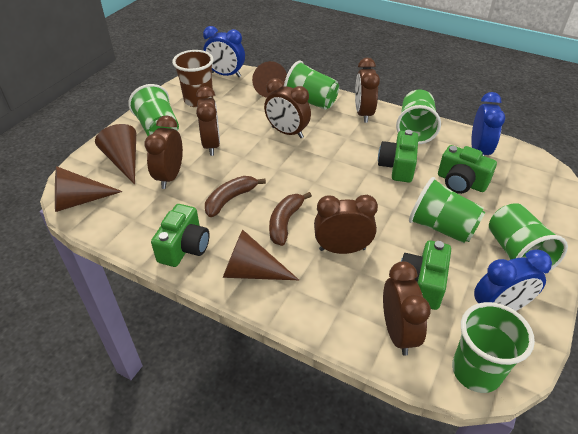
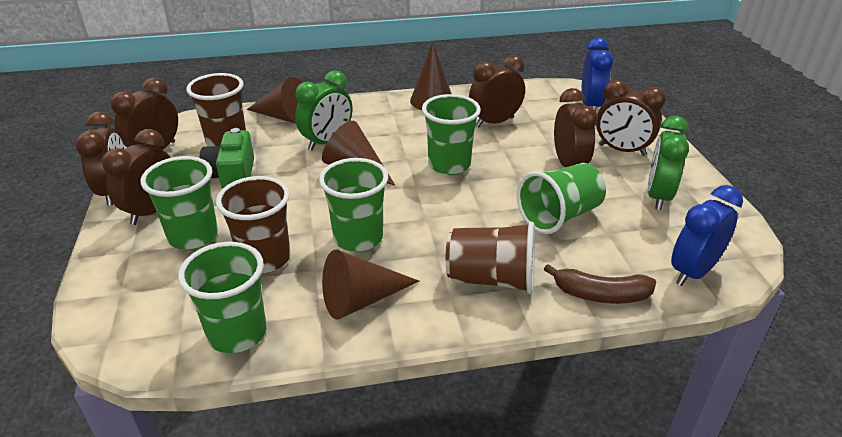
blue clock: [203,26,245,77] [471,92,505,156] [474,249,552,311] = 3 -> [581,37,613,111] [671,185,743,286] = 2
brown banana: [205,176,266,217] [269,192,312,246] = 2 -> [544,264,656,304] = 1
brown cup: [172,50,214,108] = 1 -> [186,73,246,146] [216,176,290,274] [446,221,535,294] = 3
green camera: [151,204,210,267] [378,130,418,183] [400,240,451,310] [438,145,497,194] = 4 -> [200,128,254,189] = 1
green clock: none = 0 -> [295,70,352,150] [648,116,689,210] = 2
green cup: [128,84,179,136] [284,61,339,110] [396,89,441,144] [409,177,485,243] [452,302,535,393] [489,203,568,274] = 6 -> [141,156,218,250] [178,242,267,353] [319,158,388,252] [422,94,481,175] [517,163,606,234] = 5

